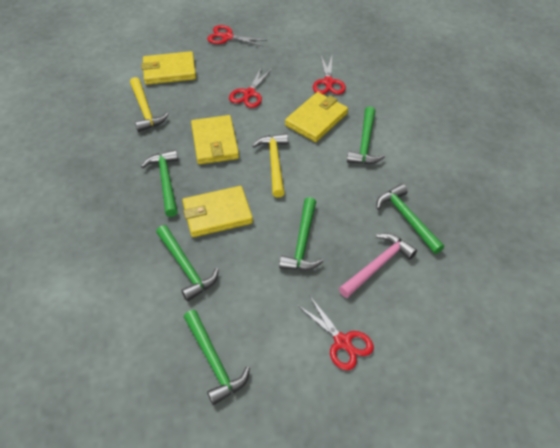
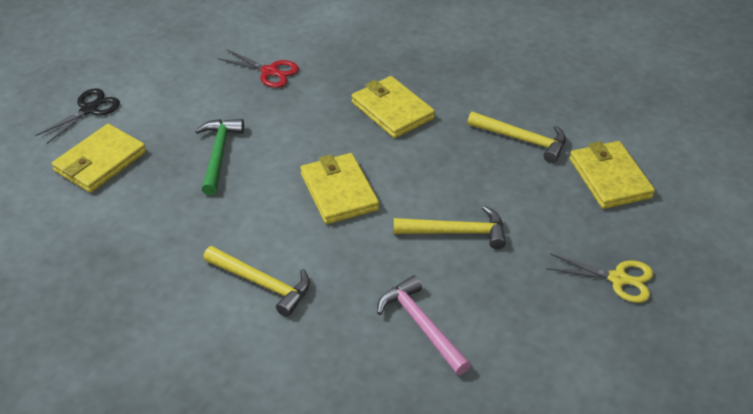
black scissors: none = 0 -> [35,88,120,144] = 1
green hammer: [141,150,178,217] [156,225,219,301] [184,310,250,405] [279,197,323,270] [347,106,385,164] [377,184,444,254] = 6 -> [195,119,244,195] = 1
red scissors: [207,25,267,47] [229,66,273,108] [297,295,374,370] [313,56,346,94] = 4 -> [218,50,299,88] = 1
yellow hammer: [130,77,169,132] [252,133,288,197] = 2 -> [203,246,310,317] [394,206,506,249] [467,112,566,163] = 3
yellow scissors: none = 0 -> [546,253,653,303] = 1

